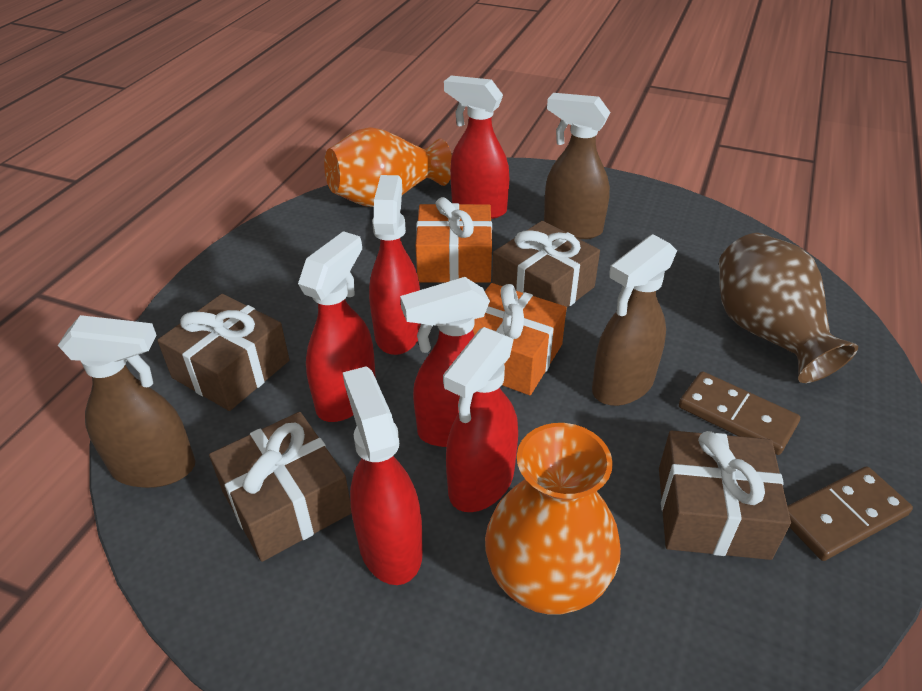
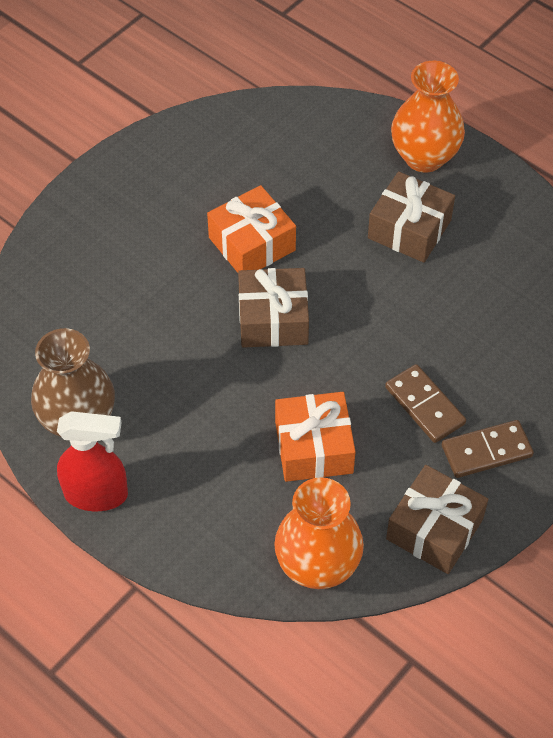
brown gift: [157,294,289,411] [209,412,351,562] [492,221,600,308] [659,431,791,560] = 4 -> [238,268,309,348] [368,171,455,263] [386,465,488,574] = 3
brown spray bottle: [58,315,195,488] [544,93,611,239] [592,234,677,406] = 3 -> none = 0
red spray bottle: [298,231,376,422] [343,366,423,585] [369,175,421,355] [400,277,490,447] [443,327,518,512] [444,76,509,219] = 6 -> [57,411,128,511] = 1

